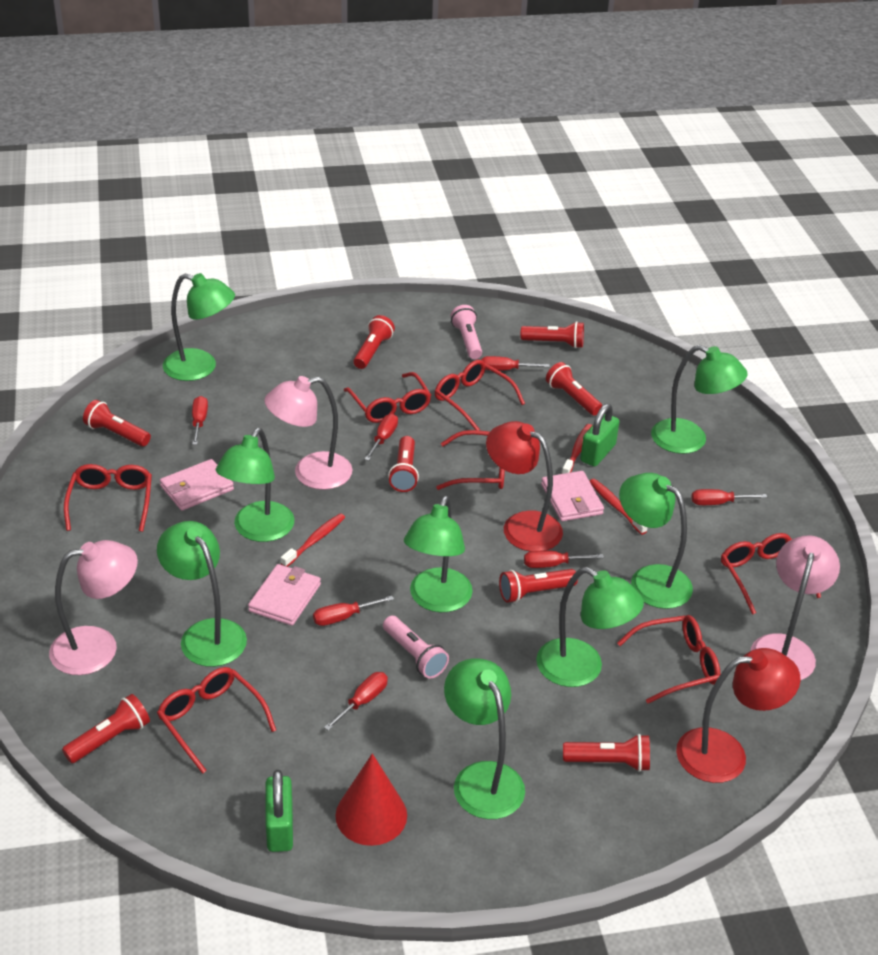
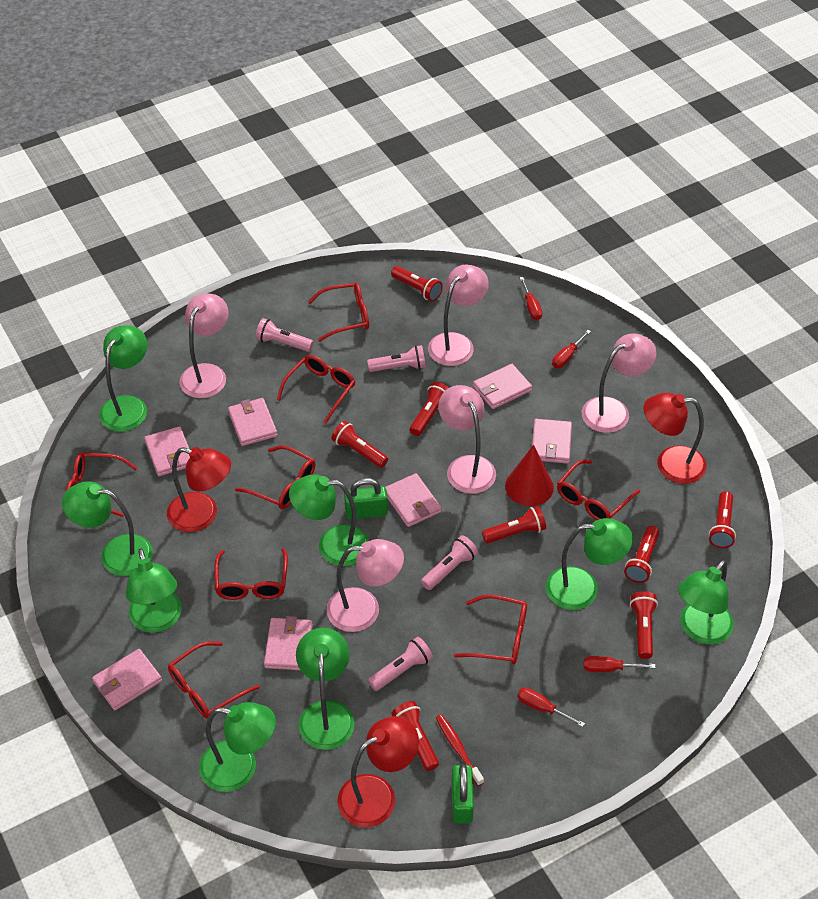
pink flashlight: [383,616,449,679] [451,305,482,359] = 2 -> [256,318,314,352] [367,345,426,372] [368,637,433,691] [421,535,478,590] = 4
pink lamp: [49,540,138,675] [264,376,353,490] [751,535,840,680] = 3 -> [179,293,229,398] [326,539,404,632] [428,264,489,366] [438,385,496,494] [582,333,657,433] = 5
pink wallet: [160,459,234,511] [248,564,321,626] [541,471,604,521] = 3 -> [92,649,162,710] [144,426,190,476] [228,398,277,446] [264,616,313,670] [385,473,441,527] [473,364,532,409] [532,419,572,464] = 7
red glasses: [64,464,152,532] [157,667,276,774] [344,372,431,423] [435,360,525,430] [436,430,505,490] [617,615,721,704] [721,533,821,615] = 7 -> [66,453,138,517] [168,641,260,718] [215,548,288,600] [235,445,315,509] [277,355,355,424] [308,283,369,342] [454,595,527,664] [557,460,640,520] = 8
red lamp: [486,421,563,551] [676,648,801,783] = 2 -> [167,447,231,532] [337,716,419,828] [643,393,707,484] = 3
red screwdriver: [192,396,208,445] [313,596,394,626] [324,672,388,731] [365,414,398,461] [481,356,550,371] [524,550,604,568] [691,489,767,505] = 7 -> [517,687,585,727] [520,277,542,320] [552,330,591,368] [584,656,655,672] = 4
red toothbrush: [281,513,345,567] [562,424,593,474] [590,479,648,535] = 3 -> [436,714,484,786] = 1

